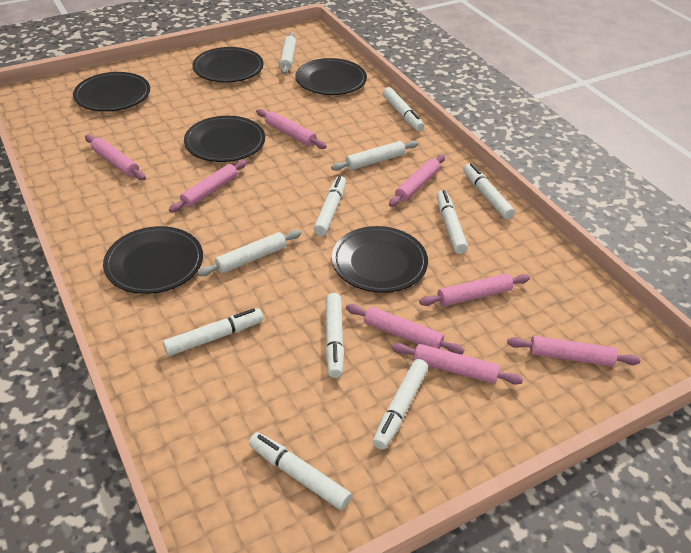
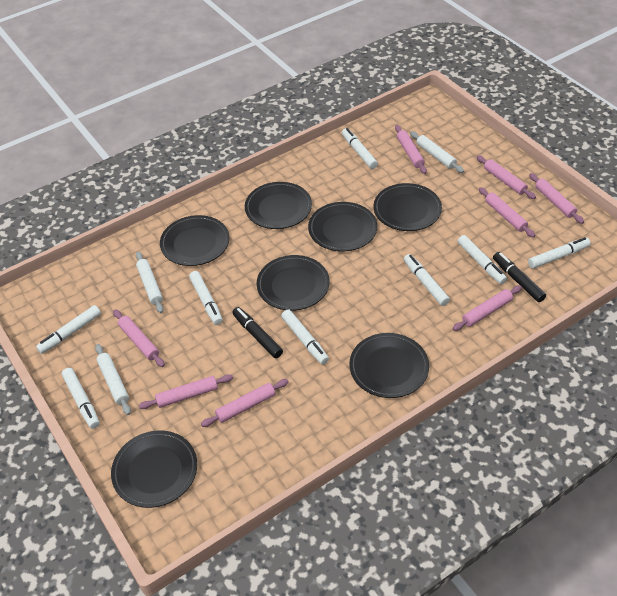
black marker: none = 0 -> [232,307,283,358] [493,252,546,302] = 2
black plate: [73,72,150,112] [103,226,203,294] [184,116,265,162] [192,47,263,83] [296,58,367,95] [332,226,428,293] = 6 -> [111,430,197,508] [160,215,229,266] [245,182,312,229] [257,255,330,311] [308,202,377,252] [349,333,429,398] [374,183,442,231] = 7

